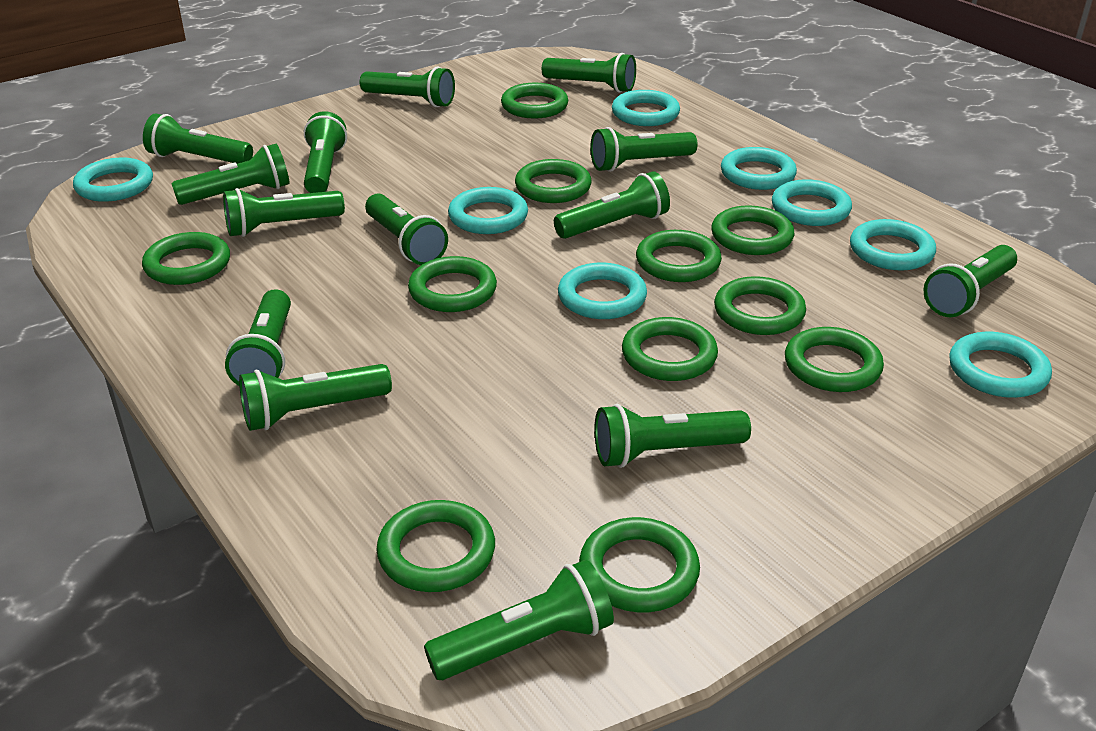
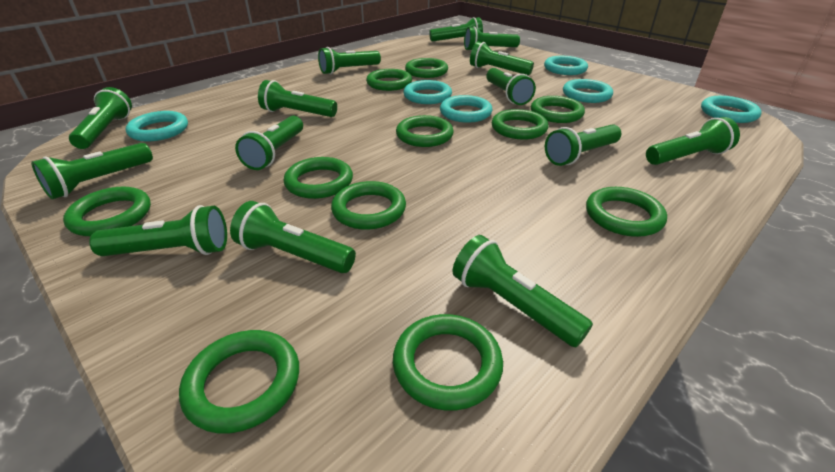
turquoise ring: [73,158,153,202] [448,187,528,234] [558,263,647,319] [612,90,680,126] [721,147,797,190] [772,179,852,226] [850,219,936,270] [949,332,1052,398] = 8 -> [126,111,188,141] [403,80,452,104] [440,95,492,123] [544,56,588,75] [563,79,613,103] [701,96,762,123] = 6

